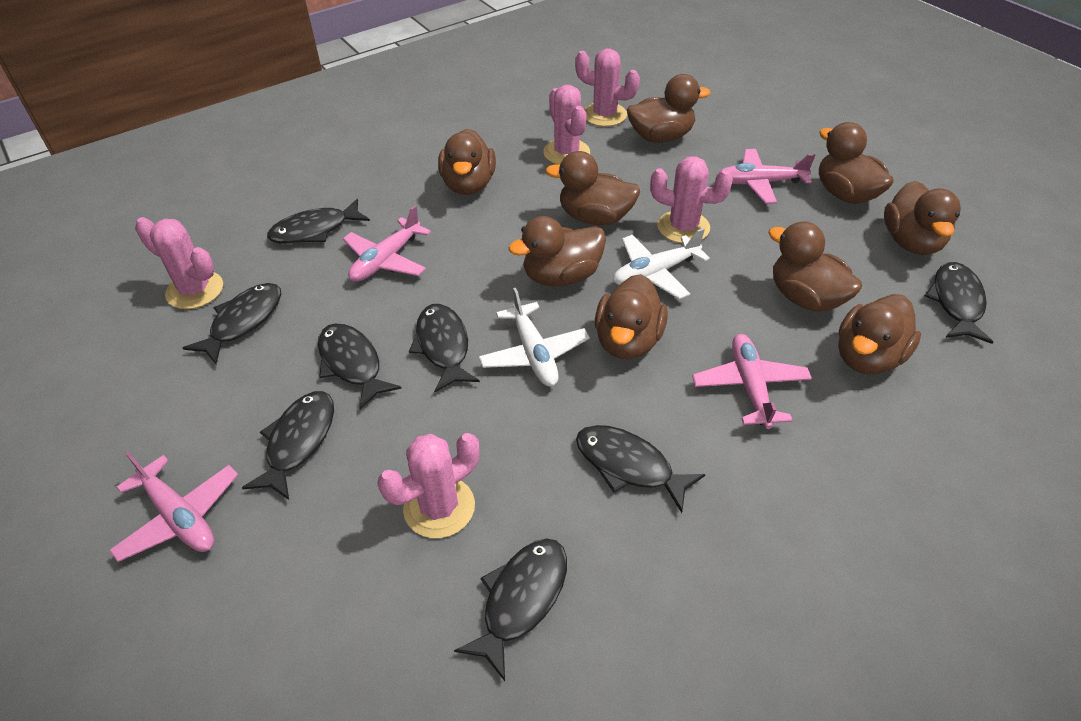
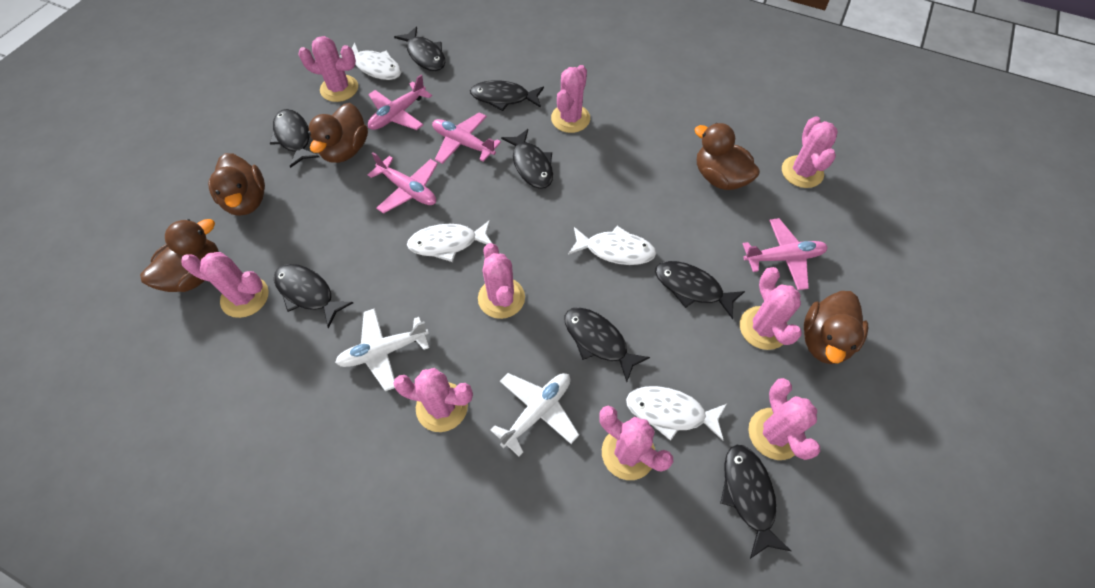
brown duck: [438,129,496,195] [509,216,606,287] [546,151,640,225] [595,274,668,359] [627,74,711,143] [768,221,862,312] [819,122,894,204] [838,294,921,374] [884,181,961,255] = 9 -> [140,219,219,292] [208,153,265,216] [308,103,368,163] [694,123,760,190] [804,291,868,364] = 5
pink cactus: [135,217,223,309] [377,433,479,538] [543,85,590,165] [575,49,640,127] [650,156,733,243] = 5 -> [181,252,269,318] [298,36,358,102] [393,368,473,432] [478,243,525,319] [551,65,590,133] [599,406,673,480] [740,267,802,350] [748,378,820,460] [782,116,838,188] = 9
white fish: none = 0 -> [339,43,402,80] [407,220,492,262] [568,226,656,265] [626,386,727,441] = 4

